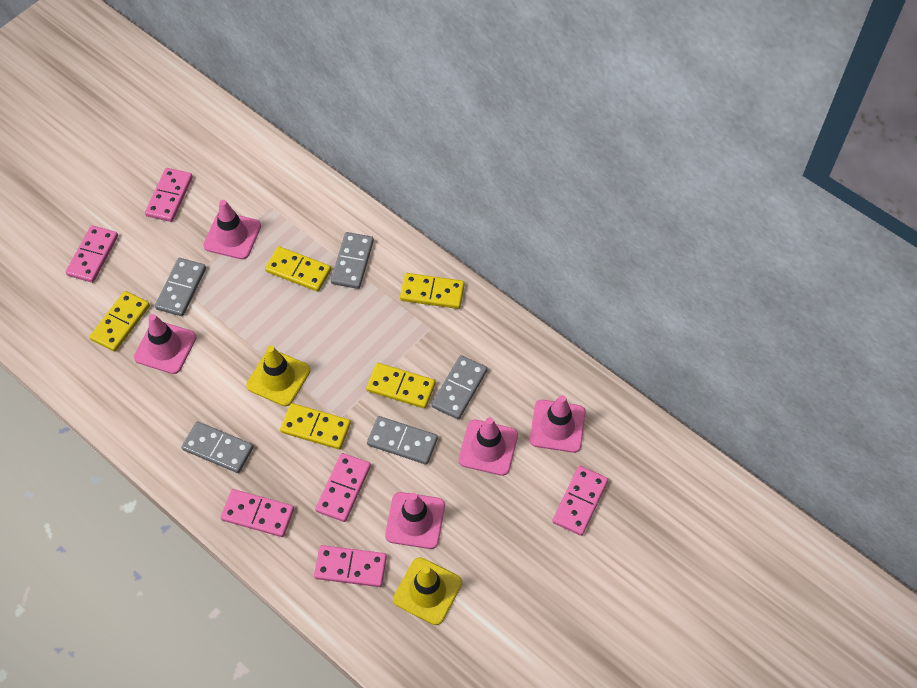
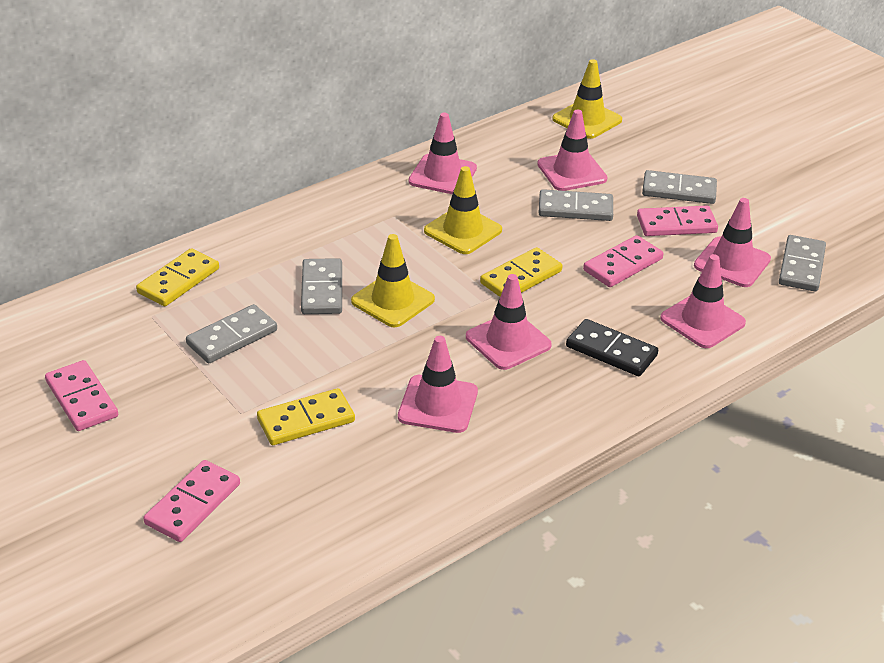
black domino: none = 0 -> [566,319,658,376] = 1
pink domino: [66,225,118,283] [145,168,193,222] [221,489,294,537] [314,545,387,587] [315,453,371,522] [552,466,608,536] = 6 -> [45,360,118,431] [144,460,240,542] [583,235,664,287] [637,206,718,236] = 4
pink traffic cone: [134,314,197,374] [203,200,261,259] [385,492,445,549] [458,417,518,476] [530,395,586,453] = 5 -> [398,336,478,433] [409,113,477,194] [466,274,552,370] [537,110,608,191] [660,254,746,348] [694,198,771,287] = 6
yellow domino: [90,291,150,352] [265,246,331,292] [280,403,351,450] [366,363,436,409] [400,273,465,309] = 5 -> [136,248,219,306] [257,388,355,445] [480,247,562,297] = 3
yellow traffic cone: [246,345,310,406] [393,557,462,625] = 2 -> [351,234,435,327] [424,166,502,254] [552,59,622,139] = 3

